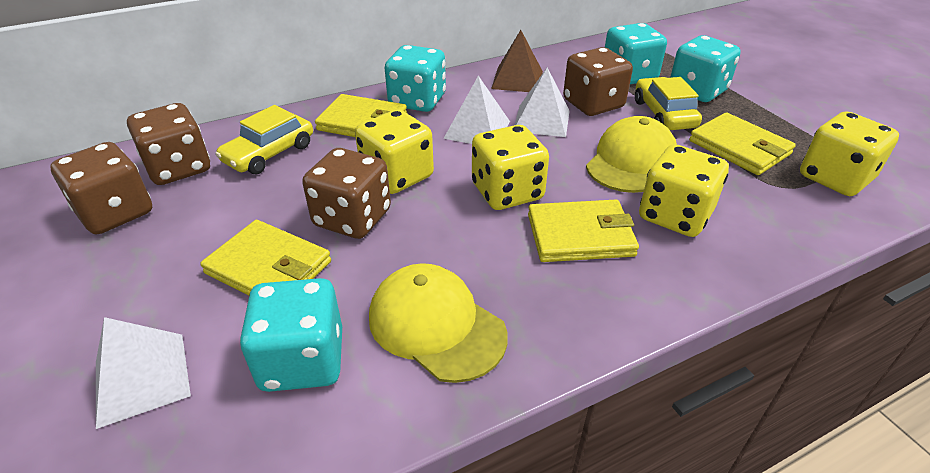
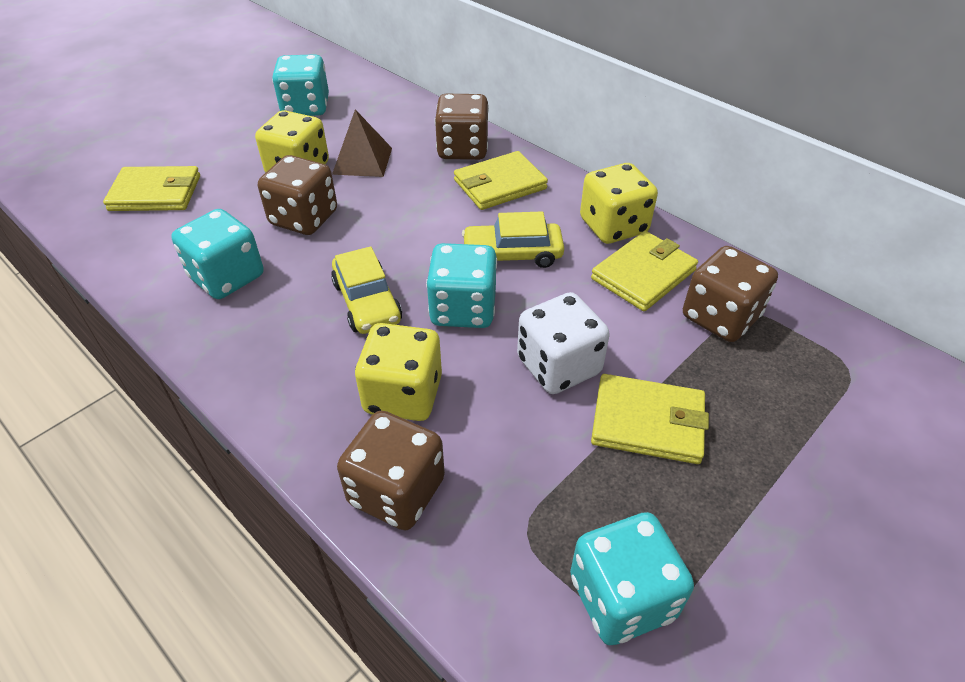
white dice: none = 0 -> [517,292,610,394] = 1
white pyramid: [96,317,191,429] [443,76,510,144] [515,68,570,137] = 3 -> none = 0
yellow cap: [369,263,508,383] [586,116,677,193] = 2 -> none = 0
yellow dice: [355,109,434,194] [472,125,549,210] [639,144,729,237] [800,111,899,196] = 4 -> [255,110,329,173] [355,323,442,421] [580,163,658,244] = 3

